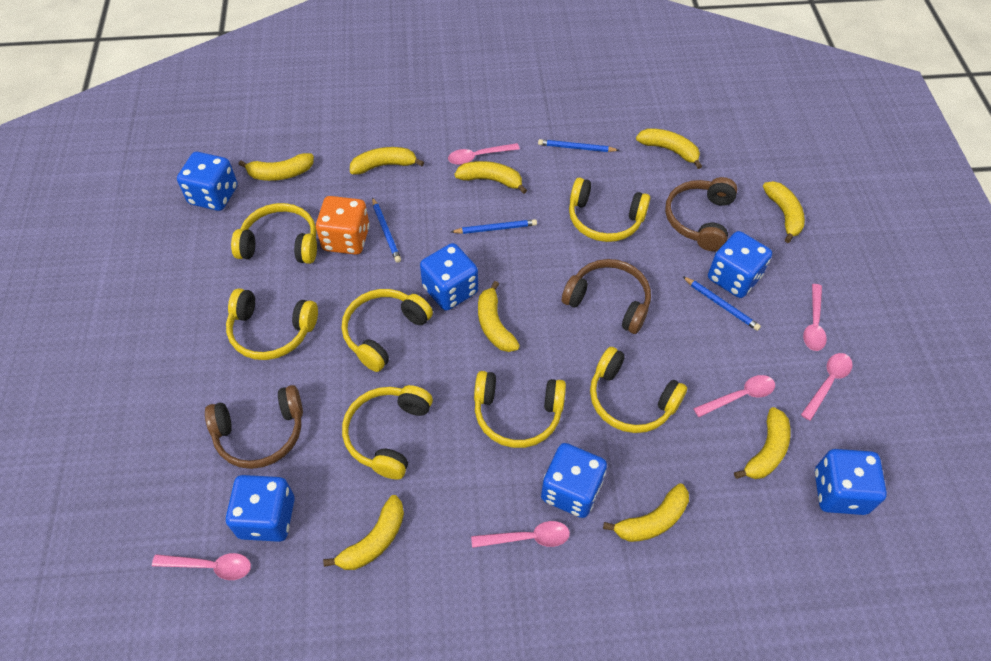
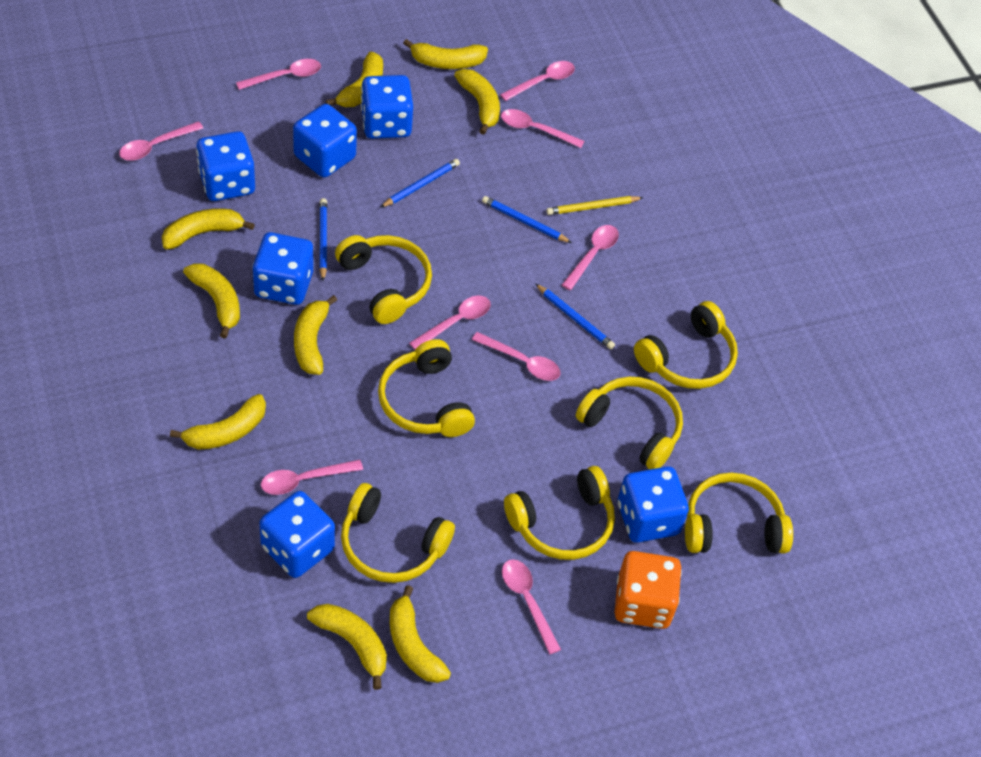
brown headphones: [205,385,303,469] [562,259,651,334] [665,177,737,251] = 3 -> none = 0
pink spoon: [152,553,251,580] [448,143,520,165] [471,521,570,548] [693,375,775,417] [801,353,853,421] [803,284,827,351] = 6 -> [119,121,203,161] [236,59,321,90] [261,460,363,495] [409,296,491,350] [472,332,561,381] [500,61,575,101] [501,109,584,148] [502,559,561,654] [562,225,619,290] = 9
yellow pencil: none = 0 -> [546,196,644,215] = 1

